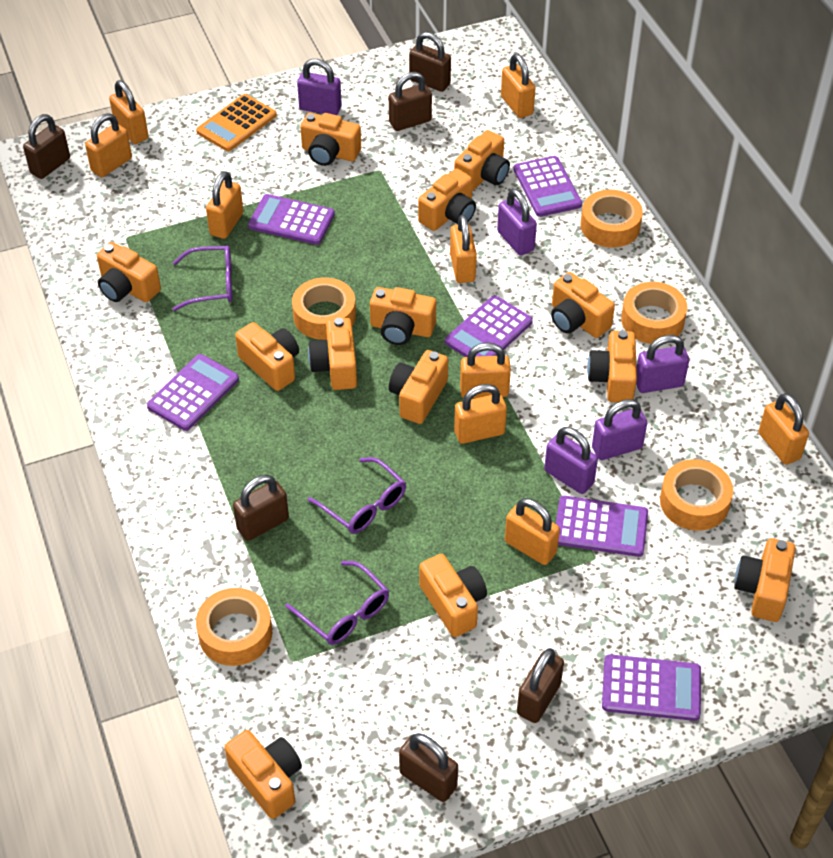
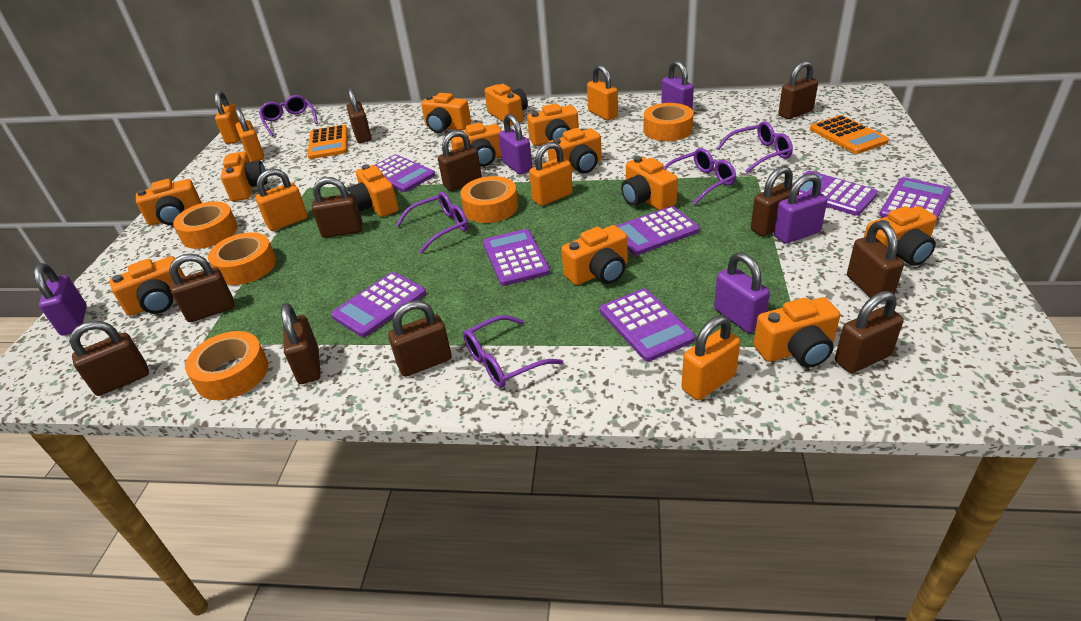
brown padlock: [23,114,70,179] [233,475,289,541] [389,72,432,131] [399,733,458,802] [409,32,451,92] [517,648,564,723] = 6 -> [69,321,149,396] [169,253,234,322] [281,303,321,384] [312,177,363,238] [347,88,372,143] [388,300,452,377] [438,130,482,191] [751,166,799,237] [778,61,818,119] [835,291,903,373] [847,221,904,298] = 11
orange calculator: [196,94,277,151] = 1 -> [307,125,348,159] [810,115,889,154] = 2
orange padlock: [85,113,132,177] [109,80,149,144] [206,171,243,239] [450,215,477,283] [454,384,507,444] [460,342,511,398] [501,54,535,118] [505,498,560,565] [759,393,809,465] = 9 -> [215,90,240,144] [235,107,265,162] [255,168,308,231] [529,142,573,206] [587,65,618,120] [681,315,740,400] = 6
purple calculator: [147,354,239,431] [248,194,335,245] [445,295,533,357] [513,156,582,217] [556,496,648,557] [602,654,701,721] = 6 -> [331,272,426,337] [374,155,435,192] [483,229,550,286] [600,288,695,362] [616,206,700,255] [792,171,878,216] [879,177,952,221] = 7
purple glasses: [173,245,233,311] [285,561,389,645] [308,457,406,534] = 3 -> [259,95,318,137] [396,192,468,254] [463,315,563,388] [664,148,737,205] [717,121,793,173] = 5

